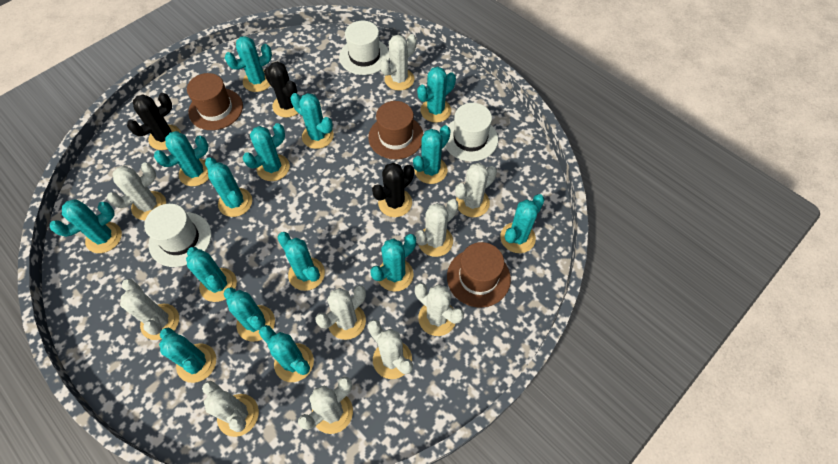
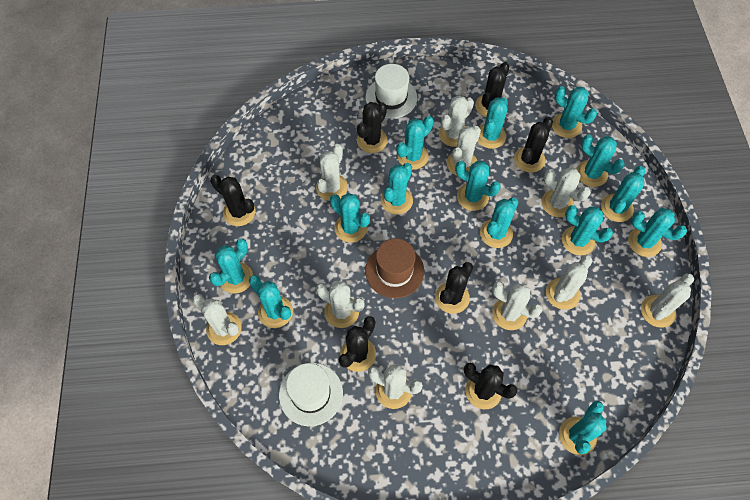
black cactus: [127,93,181,150] [264,62,298,118] [372,163,414,217] = 3 -> [210,175,255,226] [338,316,376,372] [357,102,388,153] [435,262,473,314] [464,363,518,409] [475,62,509,117] [514,117,553,173] = 7
brown hat: [187,73,243,130] [368,101,424,159] [447,242,511,308] = 3 -> [365,238,424,298] = 1
turquoise cactus: [50,199,122,253] [154,131,209,186] [159,327,216,383] [186,247,237,302] [205,157,252,217] [224,287,275,342] [225,36,272,92] [243,123,290,181] [259,325,314,382] [277,232,325,291] [291,93,334,149] [370,234,416,292] [413,125,451,184] [417,67,456,123] [500,194,545,253] = 15 -> [209,238,253,293] [249,275,293,328] [330,193,370,243] [381,163,413,215] [396,116,434,169] [455,161,501,211] [478,97,508,149] [480,197,518,248] [552,86,597,138] [559,401,607,455] [562,205,613,255] [577,135,625,187] [601,166,645,222] [628,208,687,257] = 14
white hat: [144,204,211,267] [339,21,390,75] [445,103,498,161] = 3 -> [279,363,343,426] [365,64,417,119] = 2

